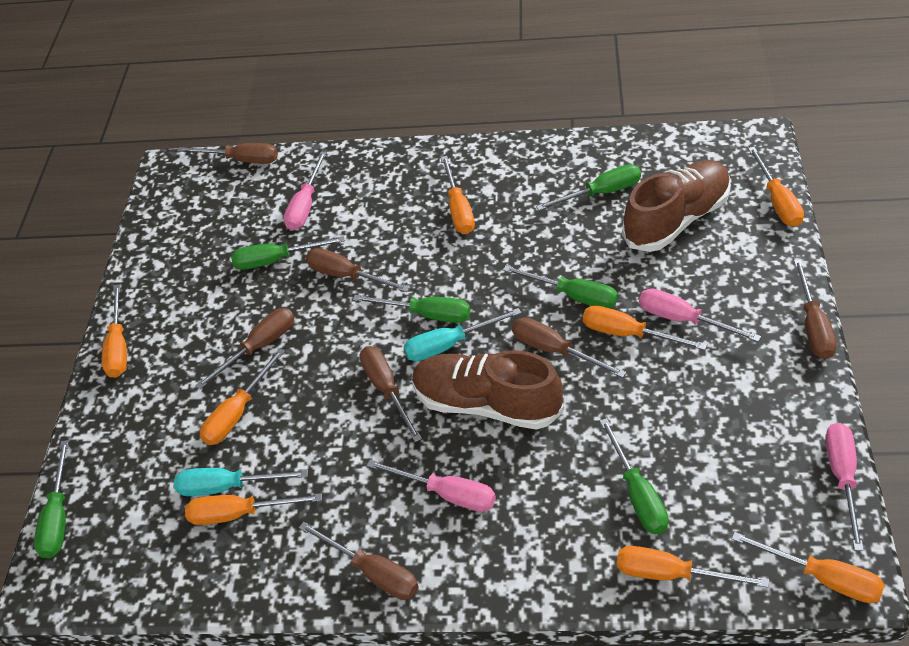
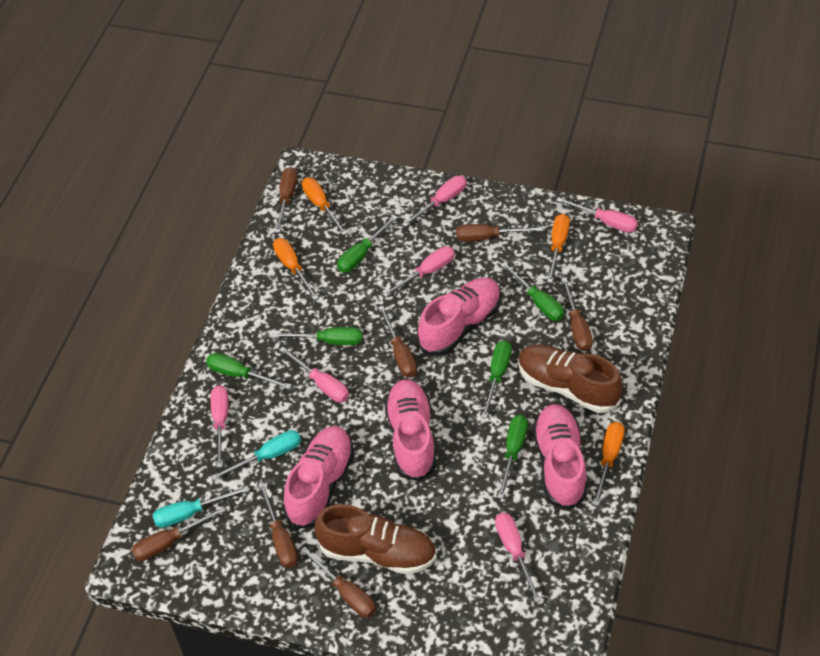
orange screwdriver: [102,284,127,378] [185,493,322,525] [200,348,285,445] [441,156,475,234] [583,305,707,350] [617,546,769,588] [732,532,885,603] [748,147,804,227] = 8 -> [273,238,318,300] [302,178,347,235] [547,214,570,283] [593,422,625,506] = 4
pink screwdriver: [284,151,327,231] [367,460,496,512] [639,288,761,342] [825,423,864,551] = 4 -> [211,385,228,468] [279,347,349,402] [382,246,455,297] [402,176,466,227] [495,513,541,603] [556,197,638,233] = 6
pink shoe: none = 0 -> [283,426,354,529] [384,379,436,482] [417,278,501,356] [533,404,587,510] = 4

